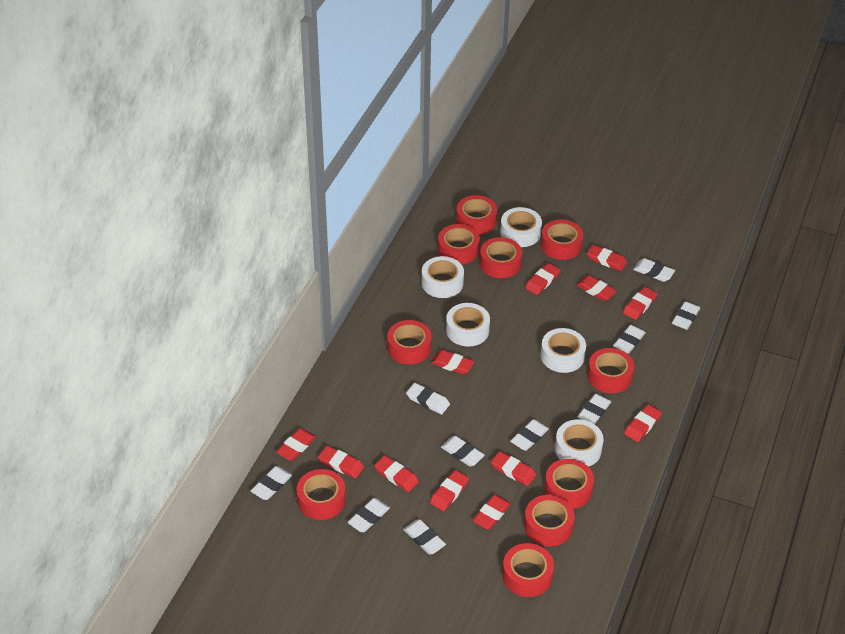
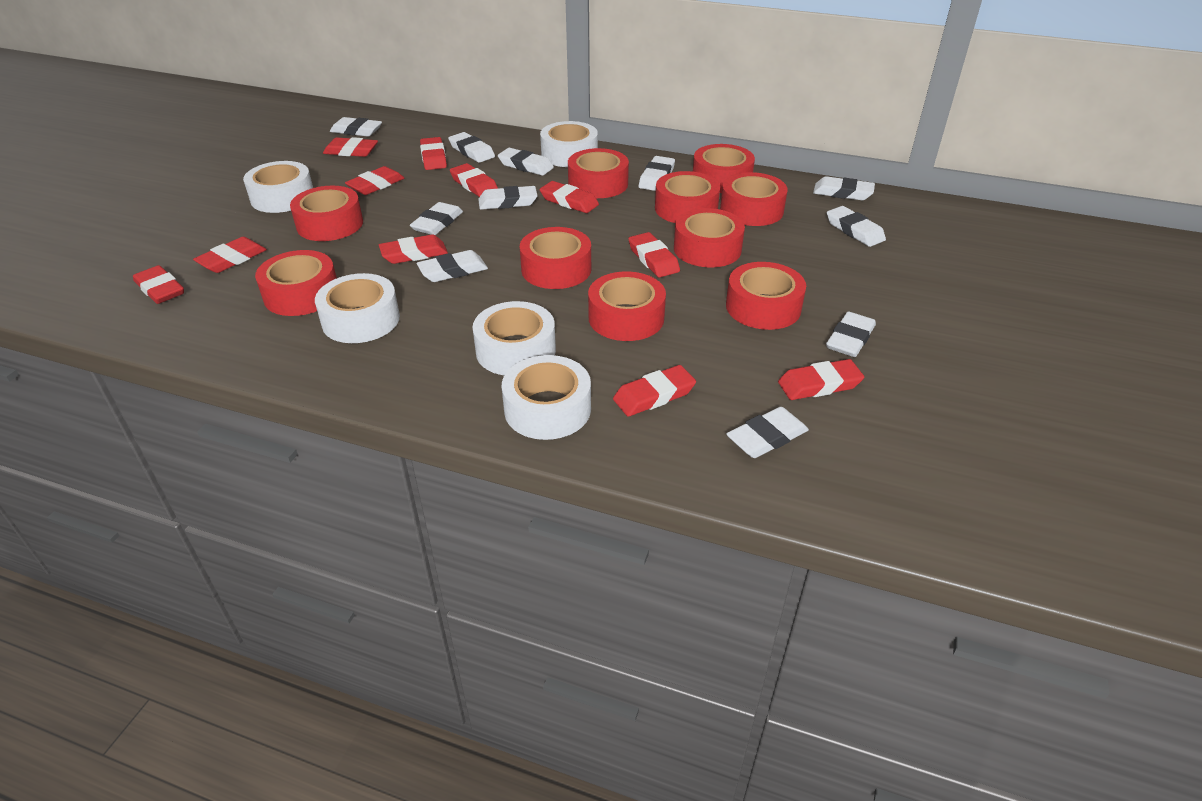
red eraser: [276,428,316,461] [318,446,364,478] [374,456,419,492] [430,470,469,511] [431,350,475,374] [473,495,511,530] [491,451,536,486] [525,263,560,295] [576,275,617,301] [587,245,627,271] [623,287,657,320] [624,404,662,442] = 12 -> [133,265,184,304] [193,237,267,273] [323,137,378,157] [345,166,404,195] [379,234,448,264] [420,137,447,170] [450,163,498,197] [540,181,599,213] [613,365,696,416] [628,232,680,277] [778,359,864,400] = 11
white eraser: [251,466,292,500] [348,498,390,532] [403,519,446,554] [406,383,450,414] [441,436,485,466] [510,419,549,451] [578,394,612,424] [613,325,646,354] [633,258,675,282] [672,301,700,330] = 10 -> [330,117,382,137] [410,202,463,235] [417,250,488,282] [448,132,495,163] [478,186,538,210] [498,148,554,175] [639,156,675,191] [726,407,809,458] [813,176,875,200] [826,312,876,357] [827,206,886,247] = 11

